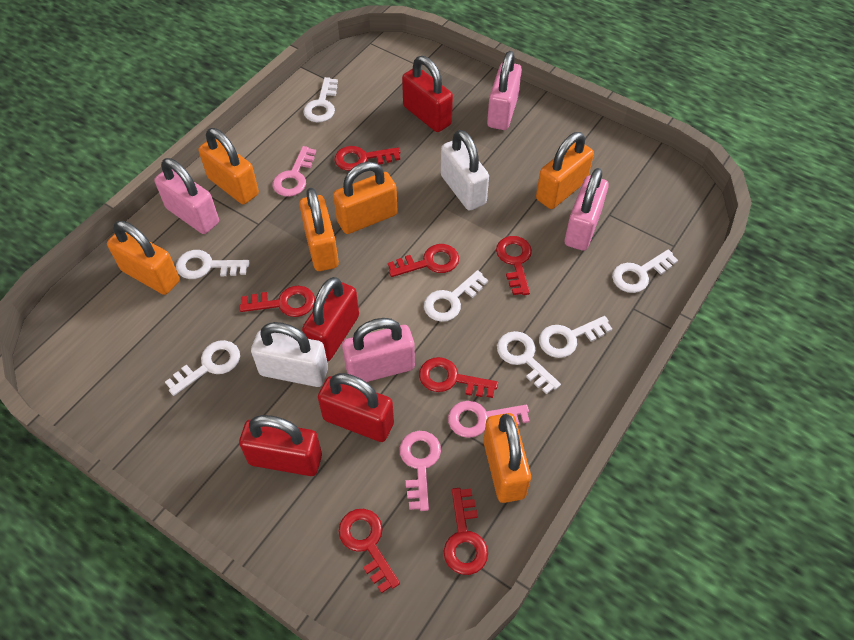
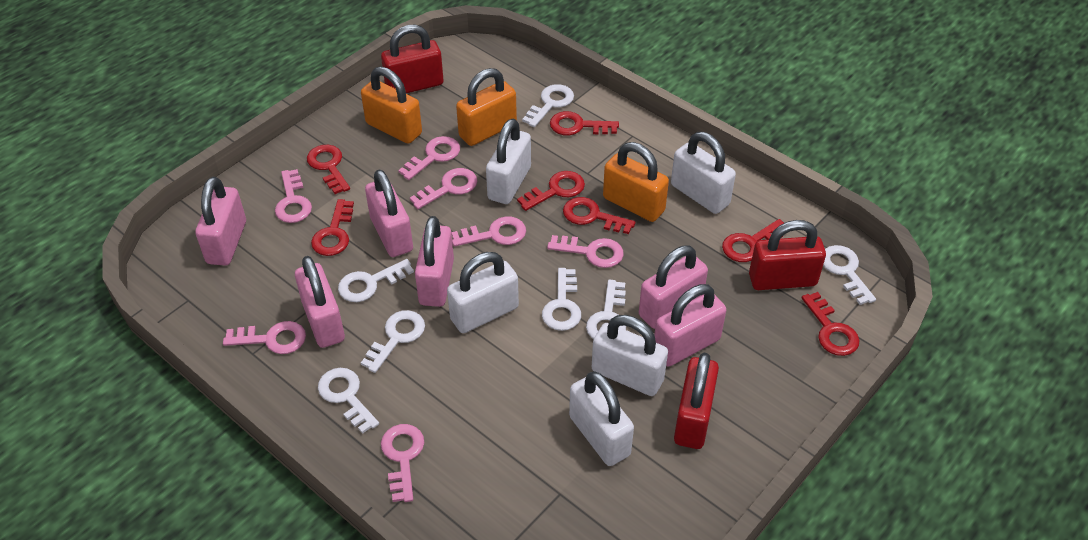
orange padlock: [107,221,180,295] [198,128,259,204] [299,188,339,271] [333,162,398,234] [483,413,531,503] [536,132,594,209] = 6 -> [361,66,422,144] [456,68,517,146] [603,142,669,222] = 3
pink key: [273,146,316,197] [400,431,441,511] [448,401,530,438] = 3 -> [223,321,306,354] [275,169,312,223] [381,424,424,502] [398,136,460,180] [410,168,477,209] [451,216,526,247] [547,235,624,268] = 7
pink padlock: [154,158,219,234] [342,318,415,382] [487,51,522,130] [564,168,609,251] = 4 -> [195,177,246,265] [295,256,345,348] [365,169,413,257] [415,216,454,307] [639,246,708,329] [654,284,726,367] = 6
red padlock: [239,415,322,476] [302,277,359,362] [318,373,394,442] [402,56,453,132] = 4 -> [381,25,443,93] [674,353,719,449] [749,220,826,290] = 3
white padlock: [251,322,328,387] [441,130,489,211] = 2 -> [447,252,519,333] [486,119,531,204] [569,371,634,466] [592,315,668,396] [671,132,736,214] = 5

